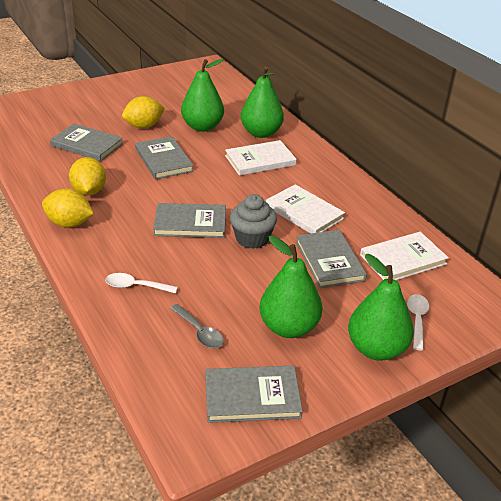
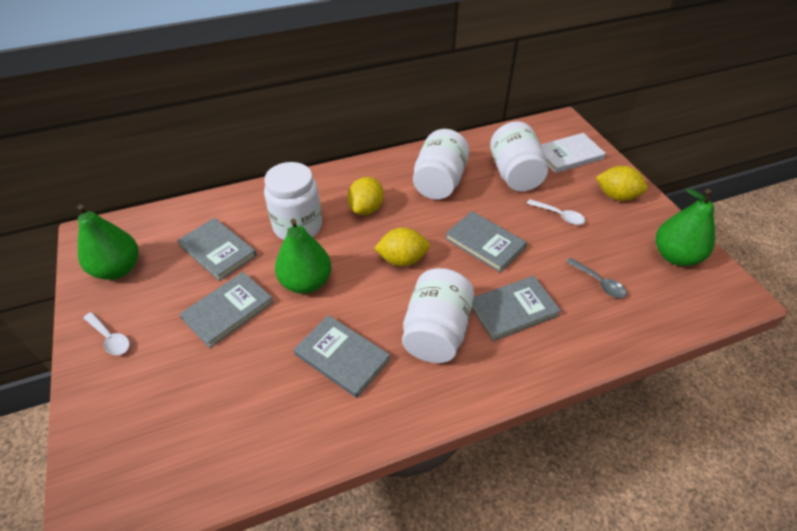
green pear: [181,59,224,132] [240,66,284,138] [260,236,323,338] [348,254,414,361] = 4 -> [77,205,138,280] [275,219,331,294] [656,188,715,266] = 3
grey cupcake: [230,194,277,249] = 1 -> none = 0
white book: [225,140,296,176] [266,184,345,234] [360,232,449,280] = 3 -> [541,133,606,173] = 1
white jar: none = 0 -> [264,162,322,240] [402,268,474,363] [413,129,469,199] [490,121,548,192] = 4

